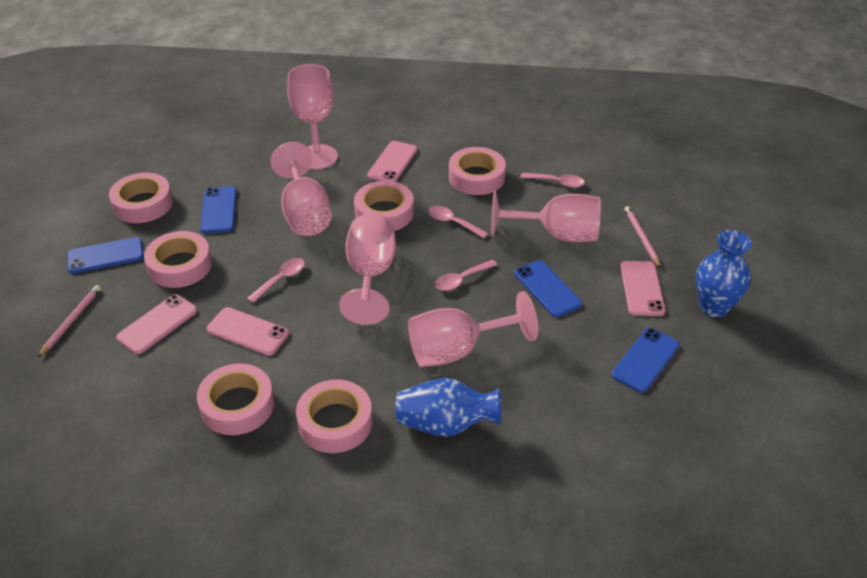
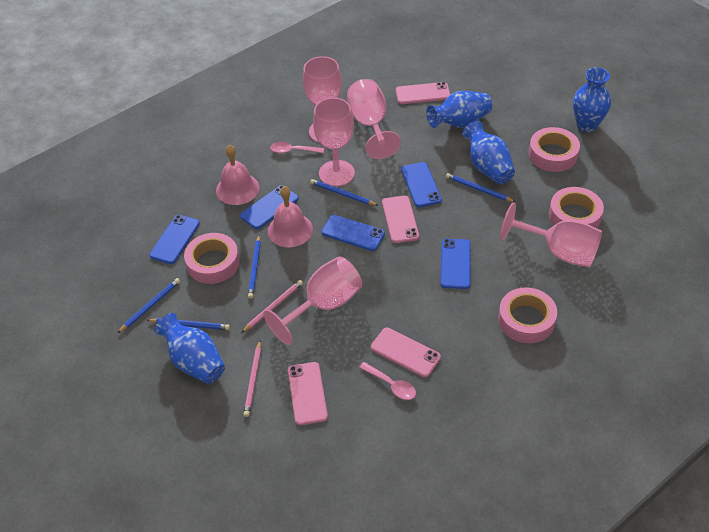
blue pencil: none = 0 -> [118,278,180,333] [147,318,230,330] [248,235,261,299] [310,179,378,206] [446,173,515,202] = 5
blue phone: [67,237,144,274] [200,186,237,233] [514,260,582,317] [611,328,680,393] = 4 -> [149,215,200,264] [240,185,299,229] [321,215,385,251] [401,162,442,207] [440,239,471,289] = 5
blue vase: [395,378,501,437] [696,230,752,318] = 2 -> [154,313,225,384] [426,91,492,128] [462,121,515,184] [573,67,611,132] = 4
pink bell: none = 0 -> [216,145,260,205] [268,186,313,247] = 2
pink spoon: [247,258,305,303] [428,206,488,238] [435,260,497,291] [520,173,585,188] = 4 -> [270,142,324,153] [359,362,416,400] = 2
pink tape: [109,173,173,223] [144,231,212,288] [197,363,274,435] [296,380,373,453] [354,181,414,231] [449,147,506,195] = 6 -> [184,233,240,284] [498,287,557,343] [529,127,580,172] [549,187,604,228] = 4

